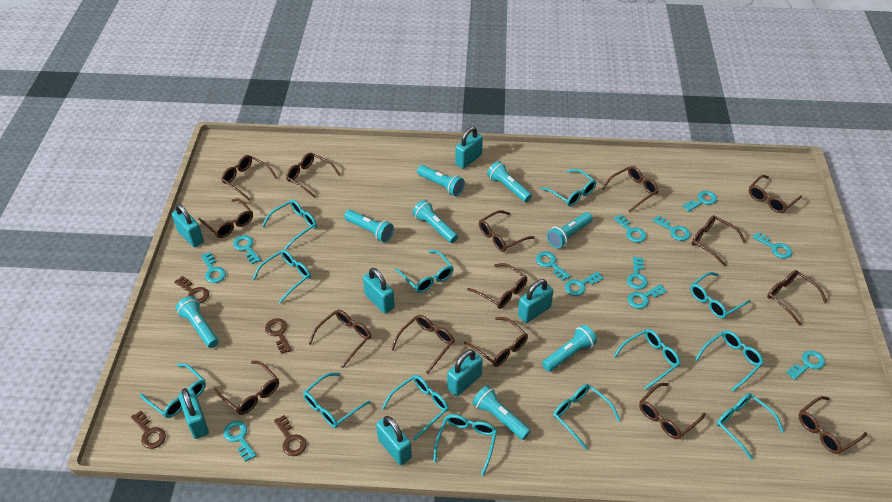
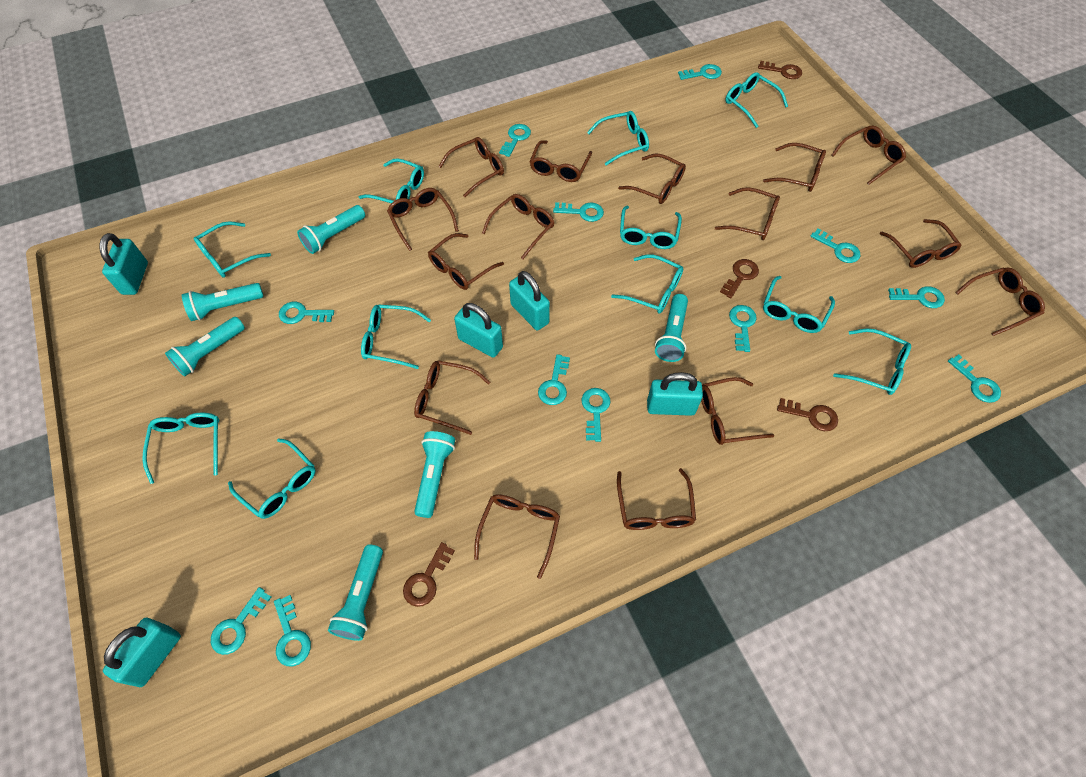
turquoise flashlight: [176,296,219,348] [344,210,394,243] [412,200,458,243] [417,165,465,196] [472,385,531,440] [487,161,532,202] [542,325,597,372] [547,212,593,248] = 8 -> [165,317,245,376] [182,283,264,321] [297,205,365,254] [328,544,383,641] [414,431,455,518] [655,294,688,362] = 6
turquoise glasses: [140,363,206,418] [253,249,311,303] [262,200,317,249] [303,373,371,428] [382,375,449,441] [395,250,454,293] [433,414,497,476] [541,169,596,206] [553,384,620,450] [614,329,681,389] [690,272,751,319] [695,330,764,392] [716,393,784,460] = 13 -> [142,413,219,484] [194,221,271,278] [228,438,316,519] [359,158,424,203] [361,304,431,369] [587,111,649,166] [611,254,683,314] [620,206,682,249] [725,72,788,128] [763,276,835,333] [833,328,911,395] = 11
turquoise padlock: [172,203,204,247] [179,388,209,439] [363,268,395,314] [376,416,412,465] [447,349,483,396] [455,127,483,169] [518,279,553,323] = 7 -> [99,233,148,295] [103,618,181,687] [454,303,503,358] [509,271,550,330] [647,372,703,416] = 5

